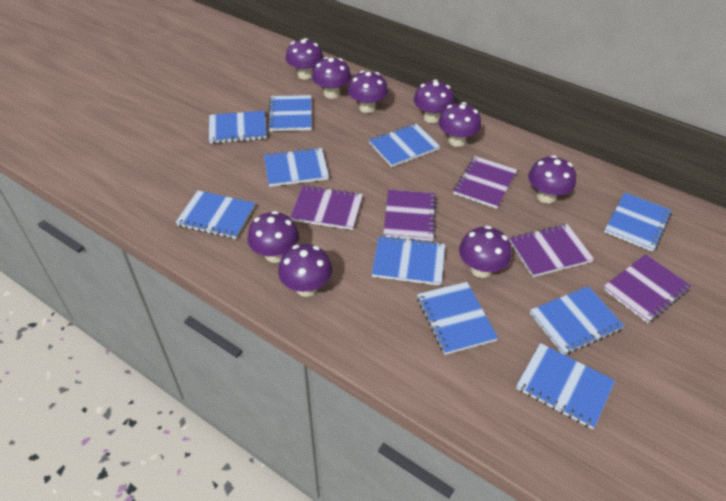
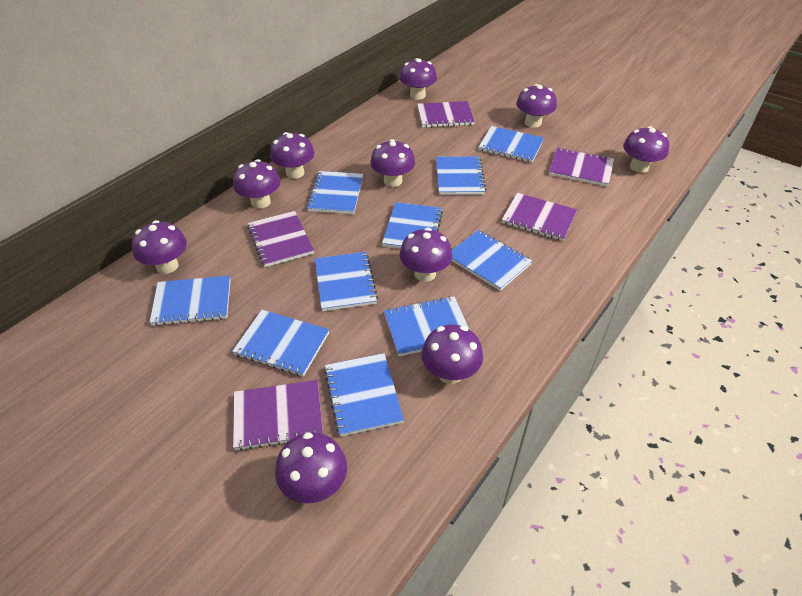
purple mushroom: [247,211,299,263] [278,244,332,297] [285,38,323,79] [312,57,351,99] [348,71,388,113] [414,80,455,123] [439,102,481,147] [459,226,512,278] [528,155,576,204] = 9 -> [132,220,187,274] [233,159,281,209] [270,132,315,179] [275,432,347,503] [370,139,415,187] [399,58,437,100] [399,228,453,282] [421,324,483,384] [516,84,557,128] [623,126,669,173] = 10

